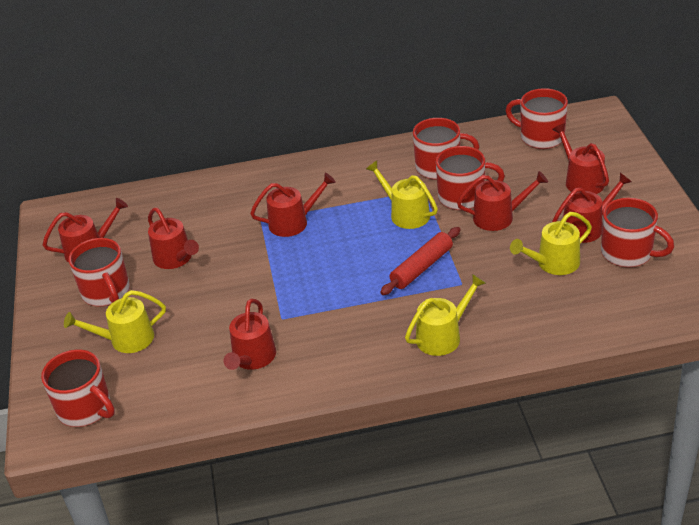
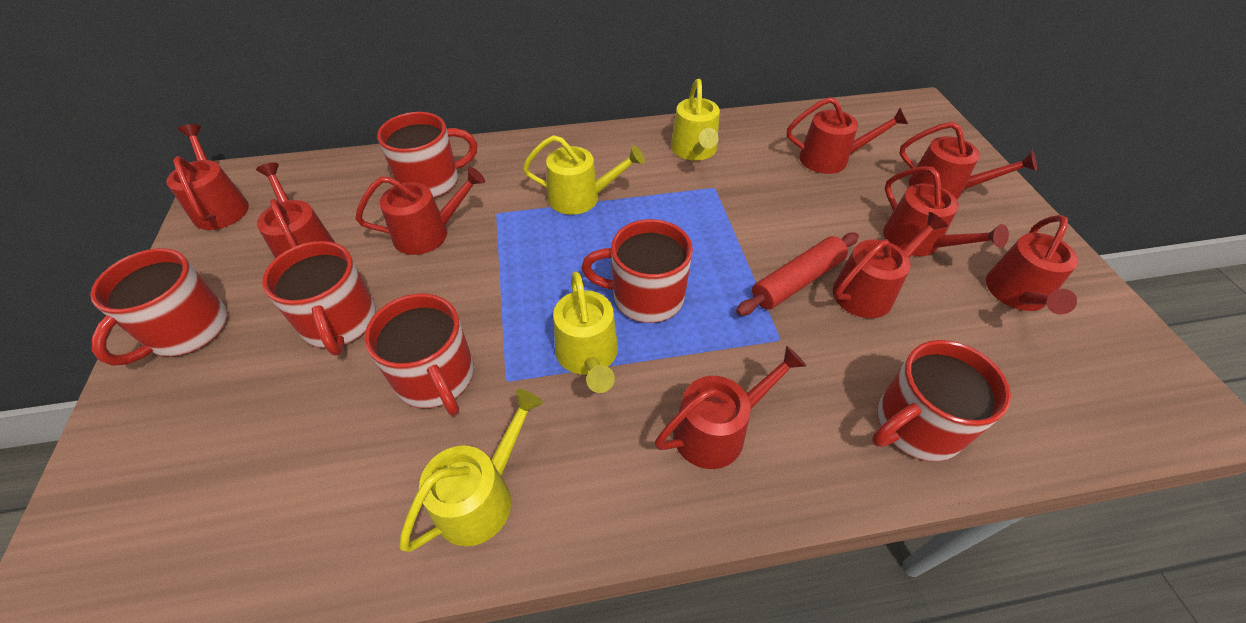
red watering can: [43,198,128,263] [148,208,199,269] [223,299,276,370] [250,173,336,237] [457,171,548,231] [552,123,609,194] [552,173,632,243] = 7 -> [166,124,249,230] [256,163,335,259] [356,167,485,255] [655,346,806,469] [787,97,908,174] [833,212,948,318] [883,166,1009,256] [899,122,1037,200] [986,215,1078,315] = 9

